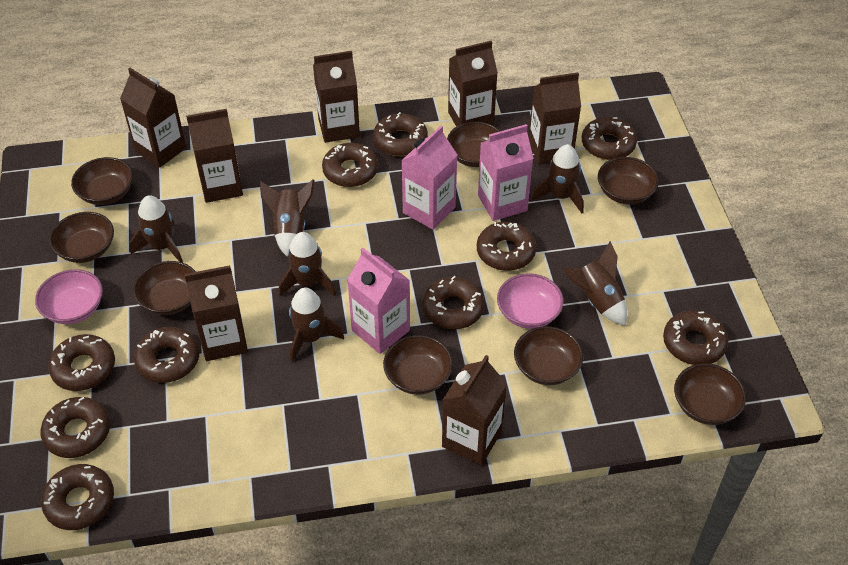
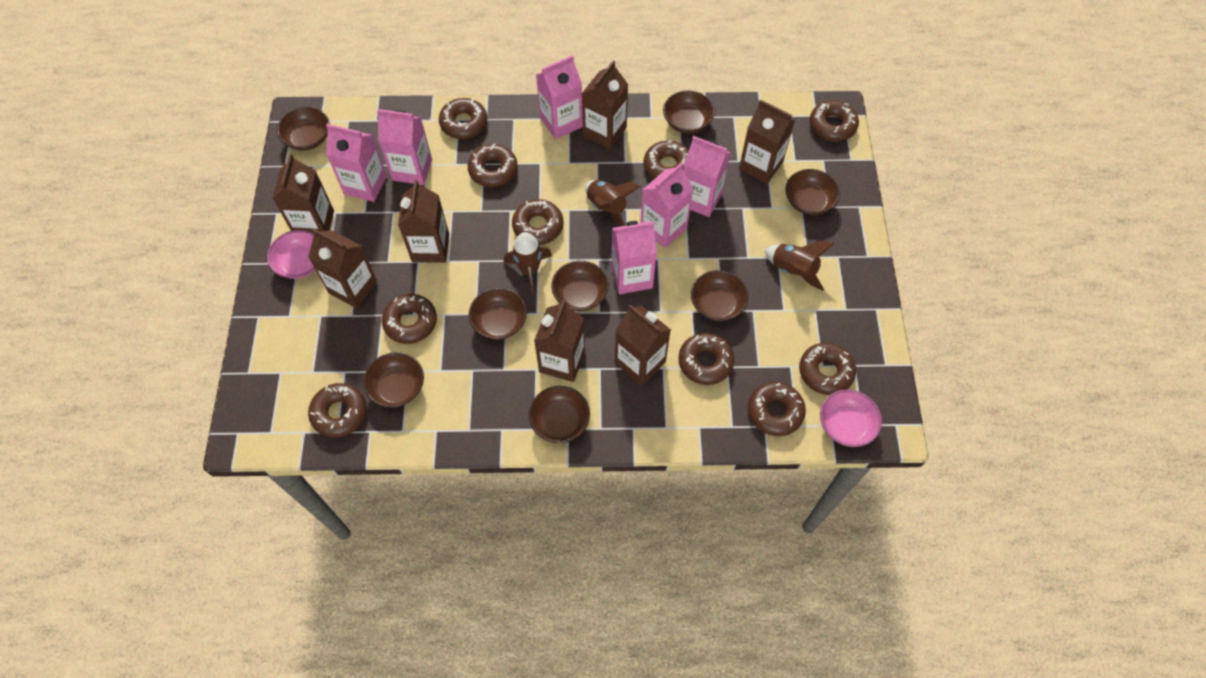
brown rocket: [129,195,183,263] [260,179,314,257] [279,232,336,296] [289,287,344,362] [531,144,584,213] [563,241,627,325] = 6 -> [504,232,552,294] [585,180,641,227] [765,241,834,291] = 3
pink carton: [347,248,410,354] [401,126,457,230] [478,124,534,221] = 3 -> [326,124,387,202] [377,109,432,185] [536,55,583,139] [612,221,657,294] [640,163,693,248] [683,136,731,217] = 6

